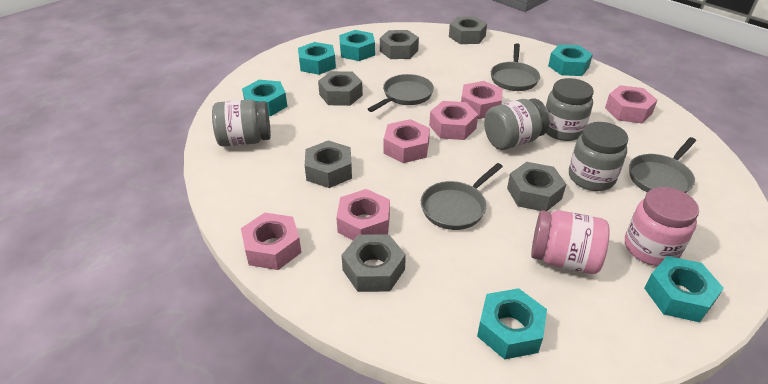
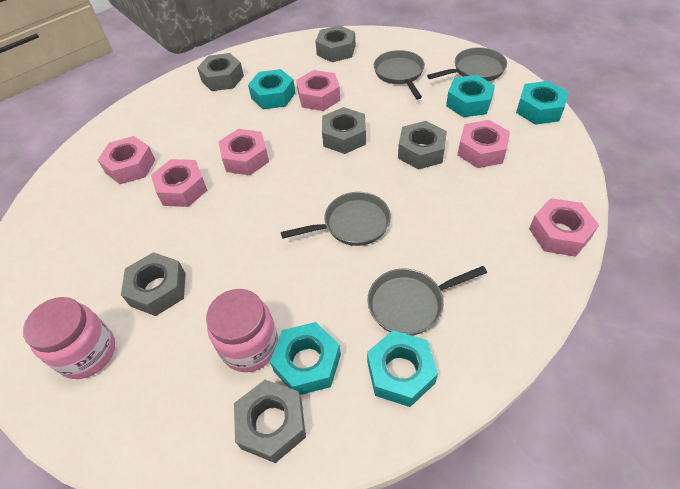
grey jar: [212,99,271,147] [484,99,550,150] [545,78,594,141] [569,122,628,191] = 4 -> none = 0
turquoise nut: [242,80,287,116] [298,42,336,75] [339,30,375,61] [477,288,547,360] [548,45,593,76] [644,256,724,322] = 6 -> [248,69,295,109] [270,322,341,395] [367,330,438,407] [446,75,495,117] [516,81,568,125] = 5

